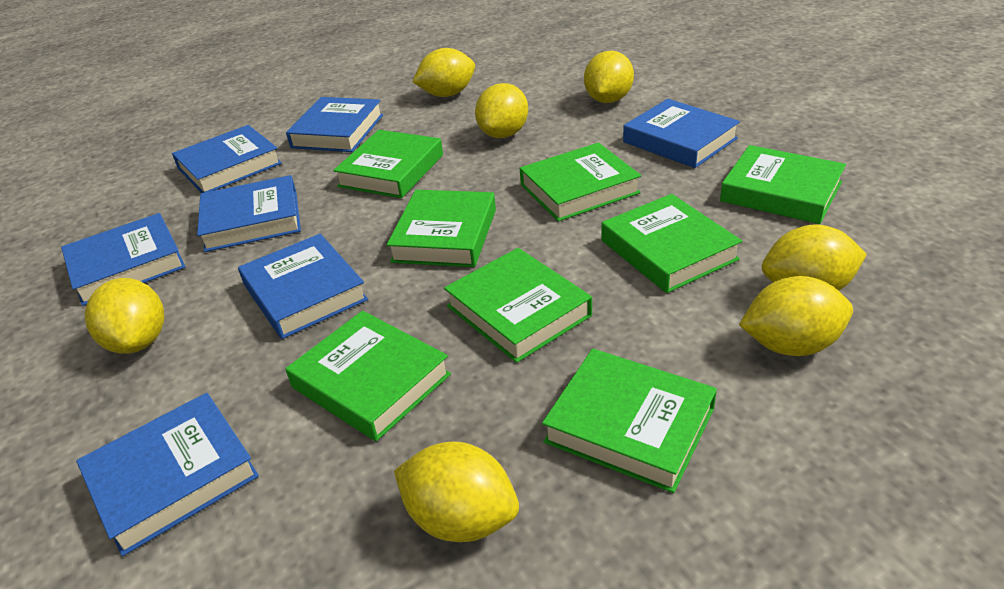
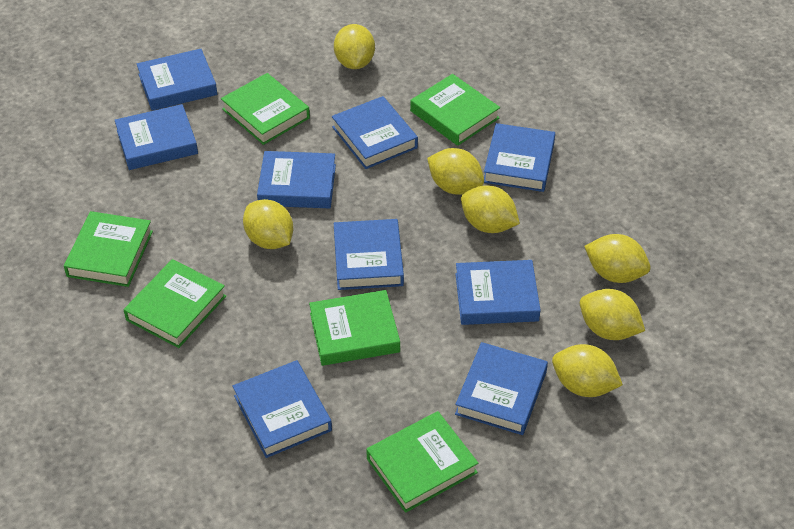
blue book: [61,213,185,306] [76,393,259,556] [172,125,282,193] [197,175,301,252] [238,234,368,339] [286,97,383,152] [623,99,740,168] = 7 -> [115,104,198,170] [137,49,217,111] [232,360,332,458] [257,151,336,208] [332,96,418,169] [334,219,404,290] [455,260,541,325] [455,342,548,435] [484,123,555,192] = 9
green book: [285,311,451,441] [333,130,443,198] [387,190,496,267] [444,248,592,363] [519,143,641,222] [542,349,717,493] [601,194,742,293] [720,145,846,224] = 8 -> [64,211,153,287] [124,259,226,348] [221,73,310,145] [309,290,400,366] [366,411,478,513] [410,74,500,146] = 6

